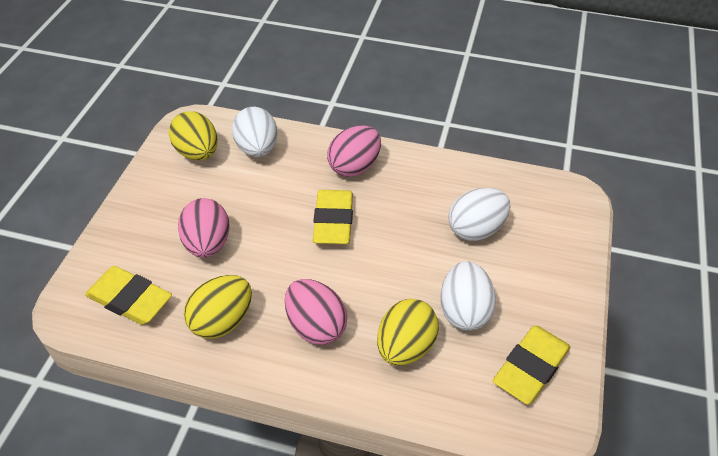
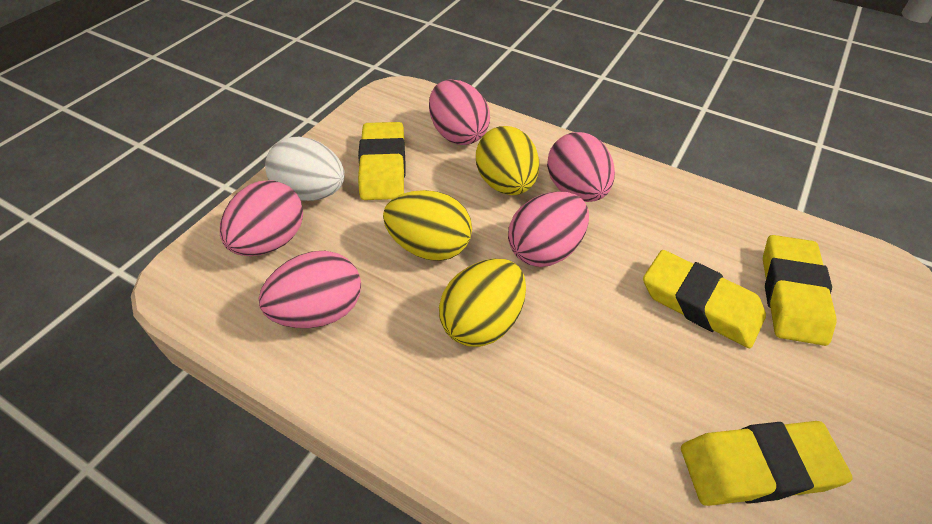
pink egg: [178,198,229,258] [285,279,348,345] [327,125,381,177] = 3 -> [220,180,303,256] [259,251,361,328] [429,80,490,145] [508,192,589,267] [547,132,615,202] = 5
white egg: [232,107,277,157] [440,261,496,331] [448,188,511,241] = 3 -> [265,137,345,201] = 1
yellow eraser: [85,266,172,325] [313,190,353,244] [493,326,570,405] = 3 -> [358,122,405,200] [643,250,766,348] [681,421,853,506] [763,235,837,346] = 4

